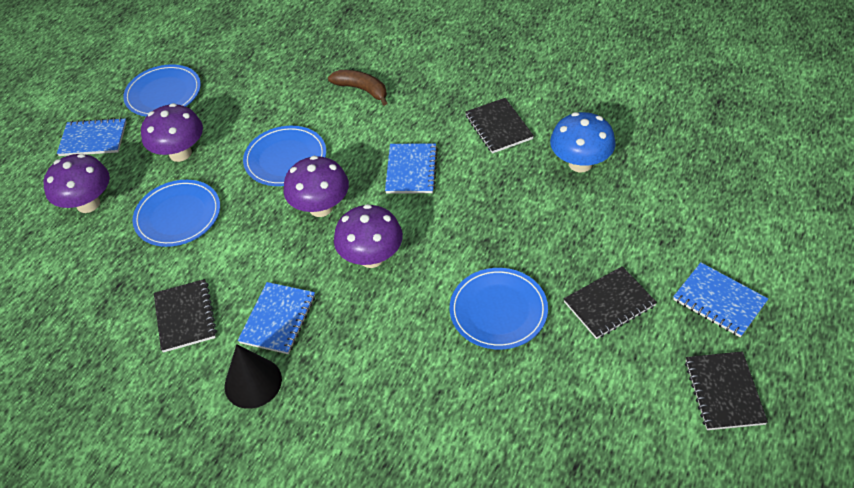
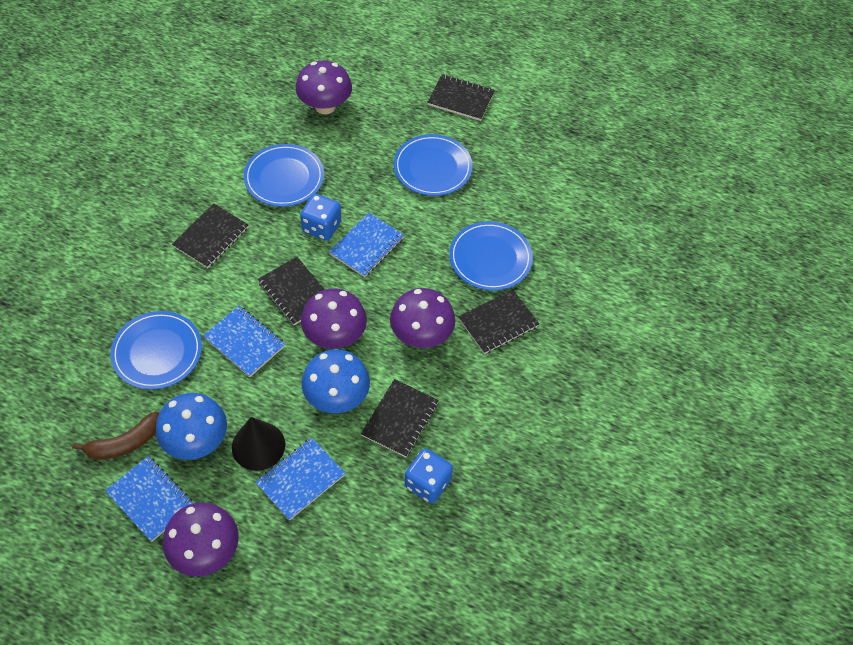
black notebook: [154,279,217,353] [465,98,534,154] [563,266,657,339] [685,351,768,430] = 4 -> [172,203,248,268] [258,257,325,325] [361,379,439,457] [428,74,495,121] [459,289,539,354] = 5
blue dice: none = 0 -> [300,194,341,241] [405,448,453,504] = 2
blue mushroom: [550,112,616,172] = 1 -> [156,393,227,460] [301,349,370,413] = 2

